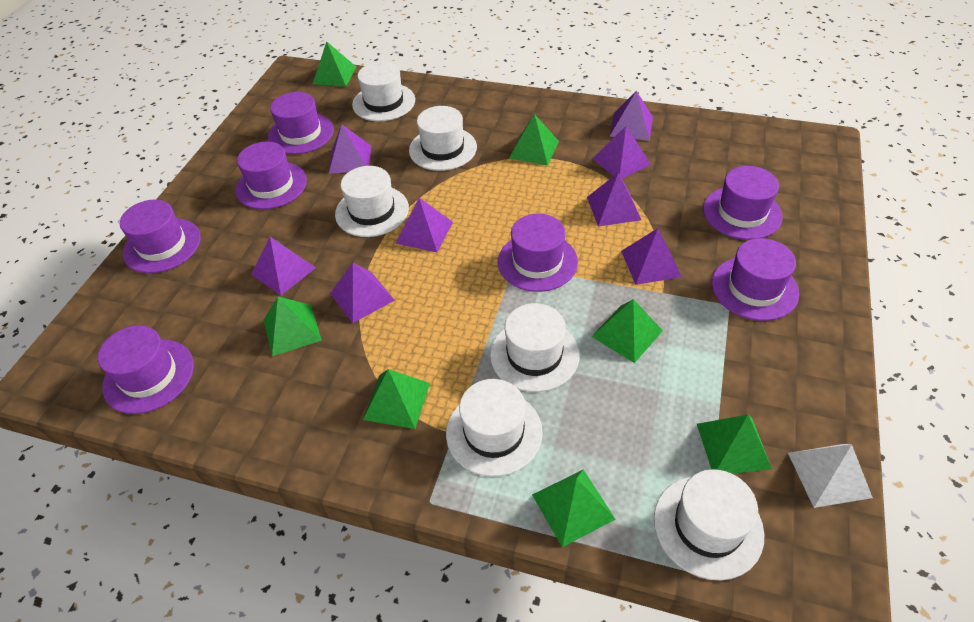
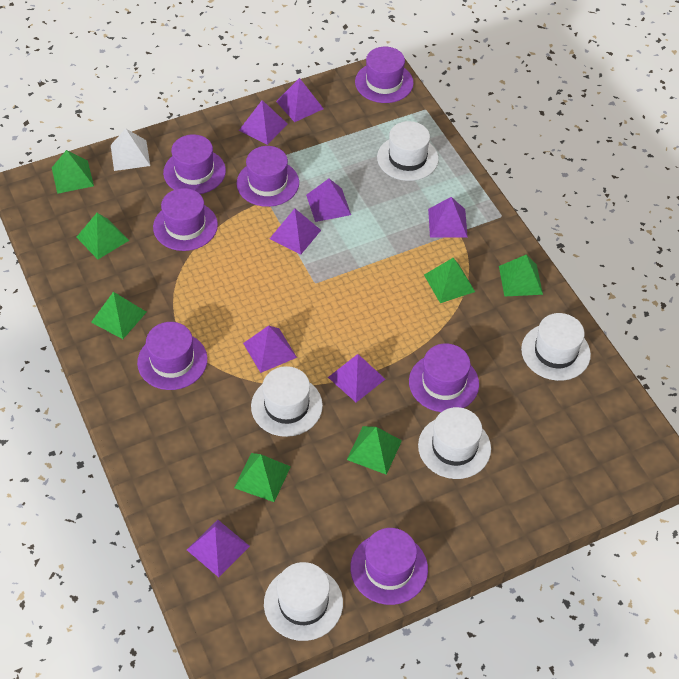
white hat: [335,166,409,237] [352,62,415,121] [409,106,477,171] [446,379,543,477] [490,303,580,392] [654,469,764,581] = 6 -> [251,366,323,437] [264,562,343,641] [377,121,439,181] [418,407,491,479] [521,313,591,381] = 5

